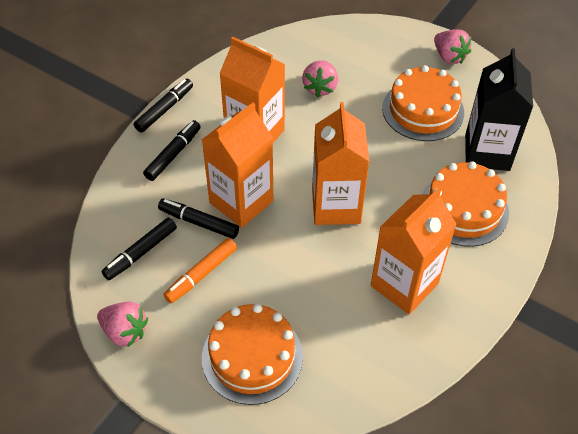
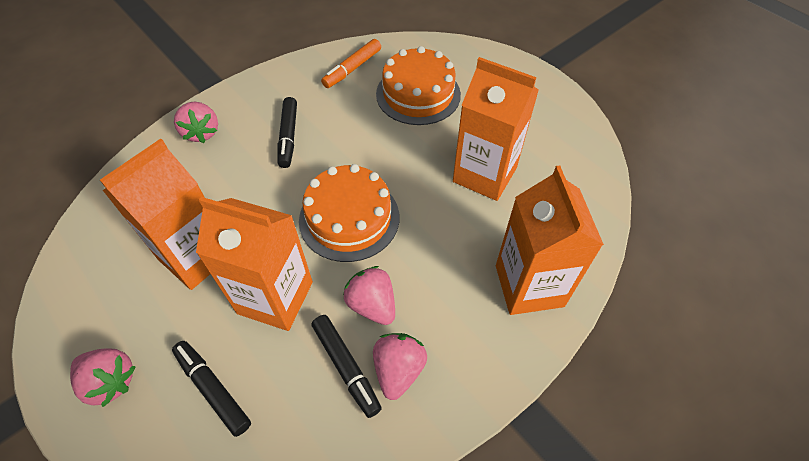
black carton: [465,48,533,171] = 1 -> none = 0
black marker: [101,217,177,280] [134,79,193,133] [143,120,201,181] [158,198,239,239] = 4 -> [172,341,251,437] [278,97,297,168] [311,315,382,418] = 3
orange cake: [202,304,303,405] [382,65,464,141] [422,161,509,247] = 3 -> [299,164,399,262] [376,46,461,125] = 2
pink strawberry: [97,302,148,347] [302,60,338,97] [434,29,471,64] = 3 -> [70,349,136,407] [174,102,218,143] [343,266,395,325] [373,333,427,400] = 4

